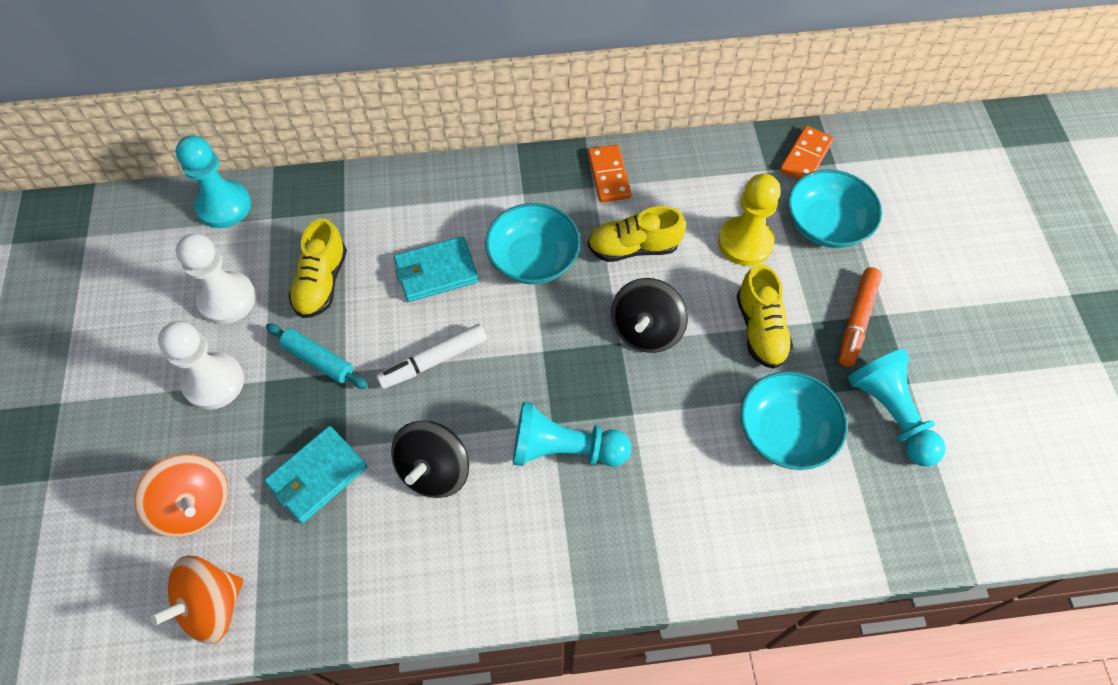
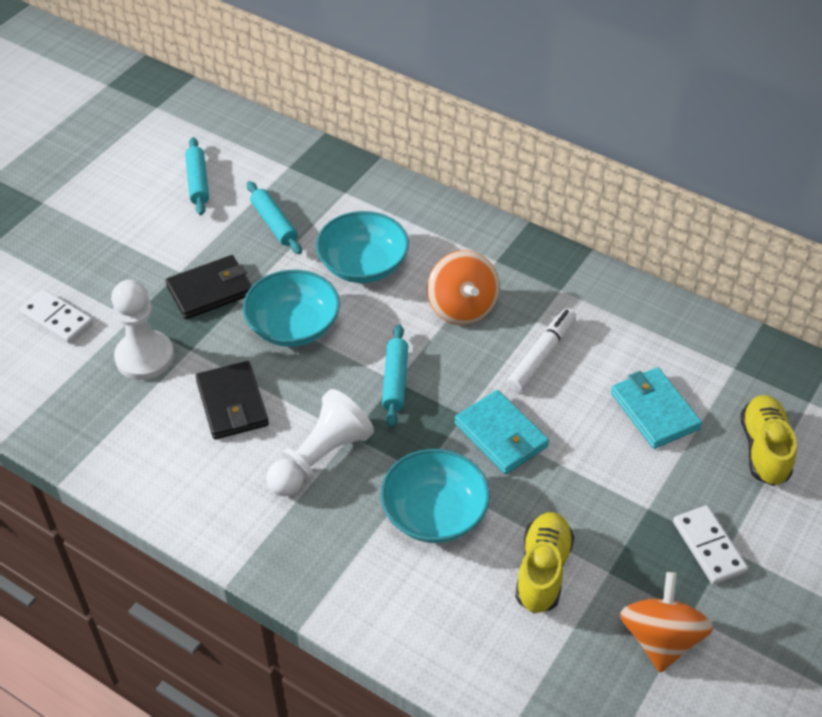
black spinning top: [391,420,469,498] [611,278,688,353] = 2 -> none = 0
black wallet: none = 0 -> [165,255,252,319] [195,361,269,440] = 2
orange domino: [588,145,631,202] [780,126,834,180] = 2 -> none = 0
orange marker: [838,267,882,367] = 1 -> none = 0
turquoise pawn: [175,135,251,228] [513,402,631,467] [848,349,946,467] = 3 -> none = 0
turquoise rolling pin: [266,323,368,389] = 1 -> [185,137,209,215] [247,181,302,254] [382,324,408,427] = 3
white domino: none = 0 -> [19,289,93,343] [673,505,748,585] = 2
yellow pawn: [718,174,781,266] = 1 -> none = 0
yellow shoe: [289,218,347,318] [588,206,686,262] [737,264,793,369] = 3 -> [515,512,574,613] [740,395,797,486] = 2

